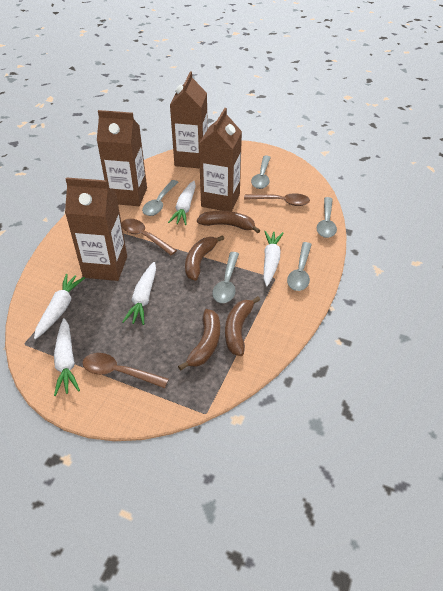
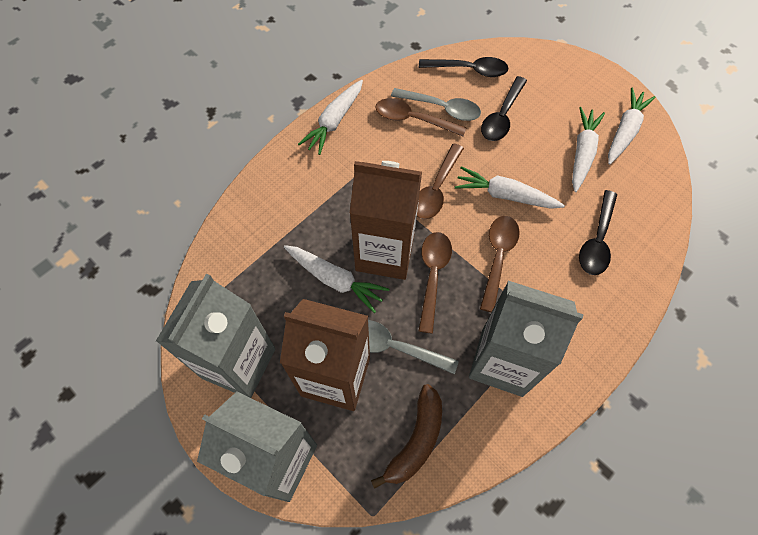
black spoon: none = 0 -> [419,57,509,77] [481,76,527,141] [579,190,617,275] = 3
brown banana: [178,309,220,371] [185,235,224,281] [197,211,260,233] [225,296,260,356] = 4 -> [371,384,442,489] = 1
brown carton: [65,177,127,281] [97,110,147,206] [170,71,208,168] [199,108,242,212] = 4 -> [280,299,370,411] [350,161,422,280] = 2
brown spoon: [82,353,169,388] [122,219,177,255] [244,193,310,206] = 3 -> [376,98,467,136] [417,144,464,219] [419,232,452,334] [480,216,520,312] = 4
grey carton: none = 0 -> [156,274,275,398] [197,392,317,502] [469,281,584,397] = 3
grey spoon: [142,180,178,216] [212,252,239,303] [251,156,271,189] [287,242,312,291] [317,197,337,238] = 5 -> [368,320,459,374] [391,88,481,121] = 2

